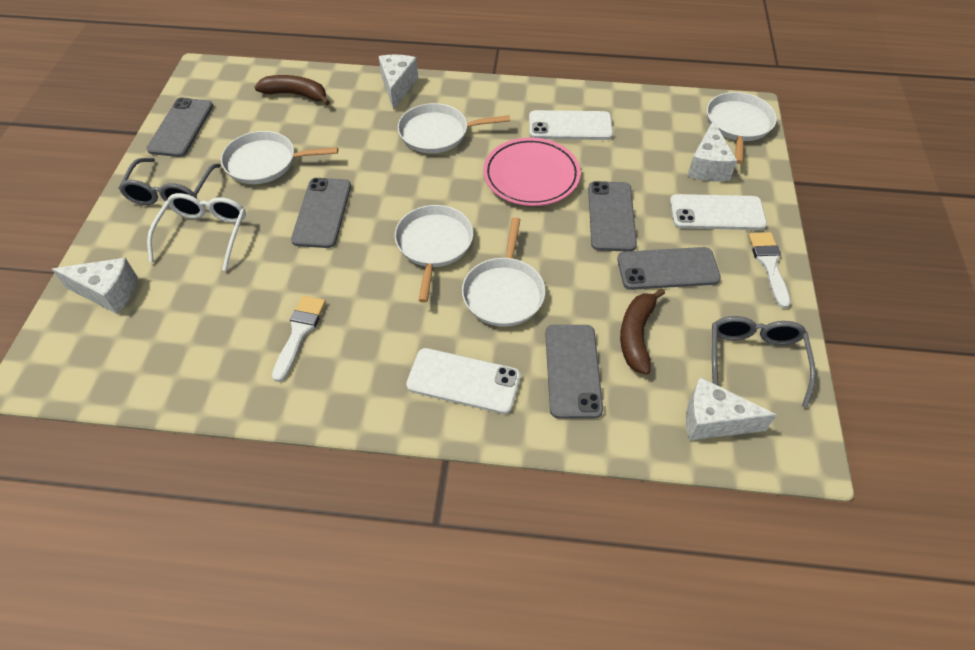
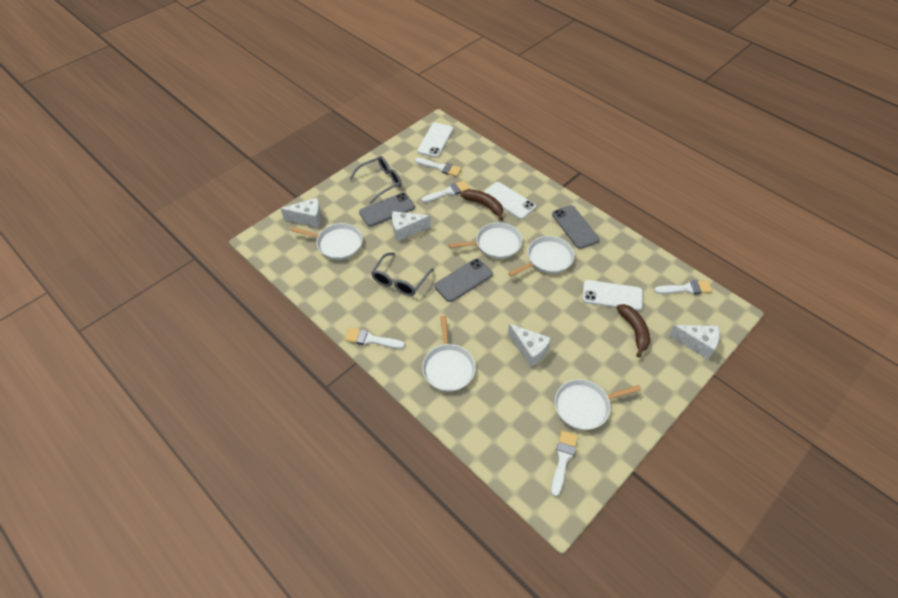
grey phone: [146,98,213,157] [291,178,351,248] [545,325,603,419] [588,181,637,251] [617,247,721,290] = 5 -> [359,193,415,227] [434,258,493,302] [552,205,600,249] = 3
pink plate: [483,138,581,206] = 1 -> none = 0
white brush: [272,296,326,382] [748,232,791,308] = 2 -> [345,328,405,349] [415,158,462,177] [422,181,470,203] [551,430,578,496] [654,280,712,294] = 5
white glasses: [147,193,246,271] = 1 -> none = 0

